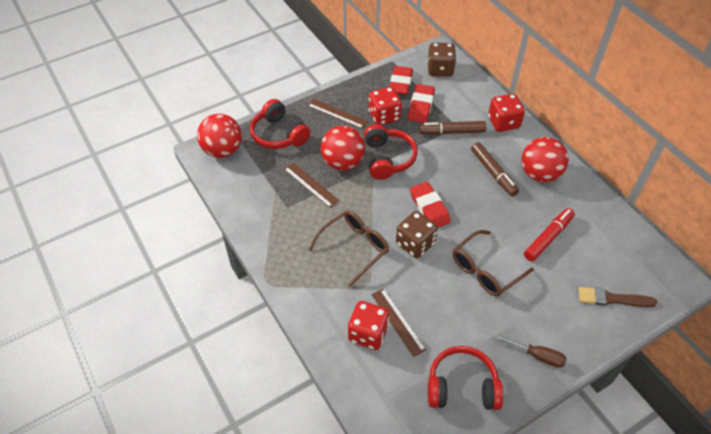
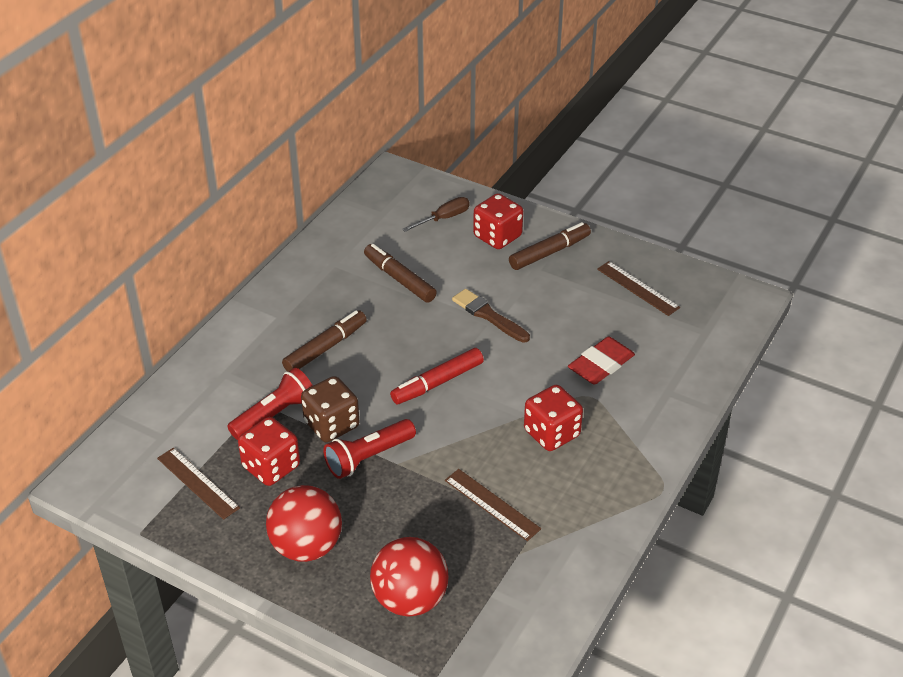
brown dice: [396,211,438,258] [427,43,456,77] = 2 -> [301,376,360,442] = 1
brown glasses: [308,210,389,287] [453,230,534,297] = 2 -> none = 0
brown marker: [419,121,486,135] [471,142,519,196] = 2 -> [282,310,367,372] [364,244,437,303] [509,222,591,270] = 3
red ball: [197,114,242,158] [321,126,365,170] [522,137,568,182] = 3 -> [266,485,342,562] [370,537,449,617] = 2
red eraser: [390,66,413,95] [408,84,435,123] [410,182,451,228] = 3 -> [568,337,635,385] = 1
red flashlight: none = 0 -> [227,368,313,440] [323,419,416,479] = 2
red headphones: [250,99,310,149] [364,124,418,180] [428,346,504,410] = 3 -> none = 0

